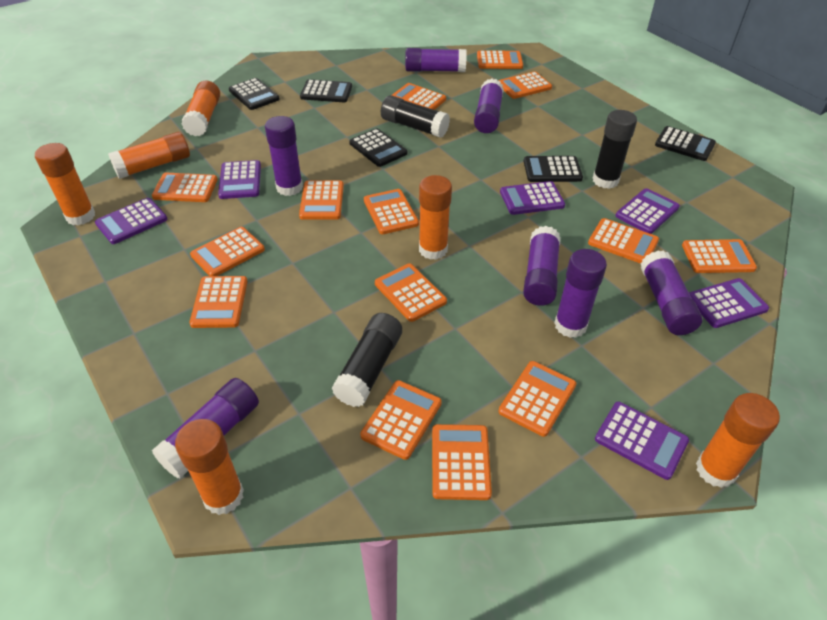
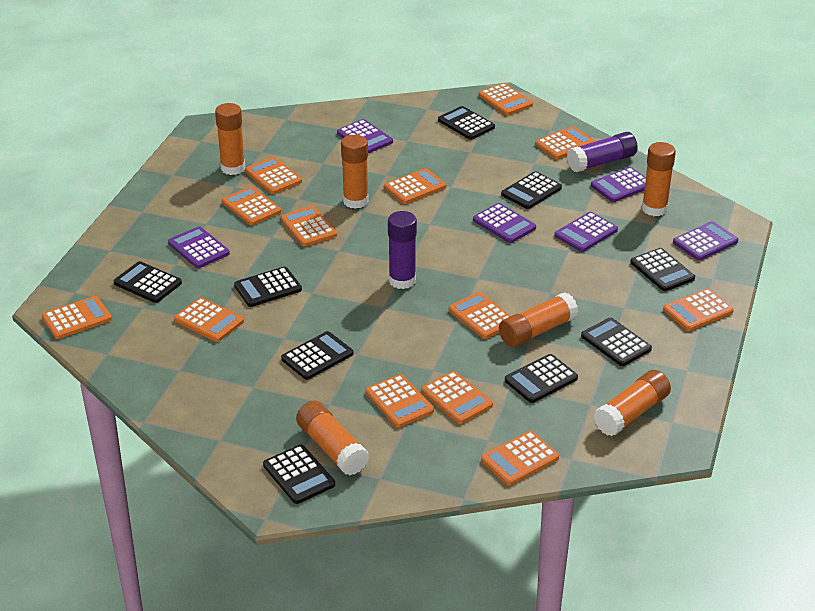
black calculator: [229,78,280,110] [300,79,352,102] [349,128,407,167] [524,156,583,182] [655,126,716,161] = 5 -> [114,261,182,303] [234,267,302,307] [263,445,335,504] [281,331,353,380] [438,106,495,140] [501,171,562,209] [505,354,578,403] [581,317,652,366] [630,248,695,291] = 9
black glue stick: [332,313,402,407] [381,95,450,138] [593,110,637,189] = 3 -> none = 0
orange calculator: [152,173,218,202] [189,276,248,328] [190,227,265,276] [299,180,344,220] [360,380,442,460] [364,189,419,234] [375,263,447,322] [392,83,446,110] [432,424,492,500] [477,50,523,69] [498,71,552,99] [498,361,576,437] [588,218,659,264] [682,239,757,273] = 14 -> [42,296,112,339] [174,297,244,342] [222,186,281,225] [245,157,302,194] [281,206,337,247] [365,374,434,428] [384,168,446,204] [421,371,493,424] [449,292,511,339] [479,83,533,115] [481,431,559,485] [535,126,595,159] [663,288,734,331] = 13
purple glue stick: [152,378,259,478] [265,116,303,196] [405,48,467,72] [474,79,504,133] [523,226,561,306] [554,249,607,338] [641,250,702,335] = 7 -> [388,211,417,289] [567,132,638,172] = 2

